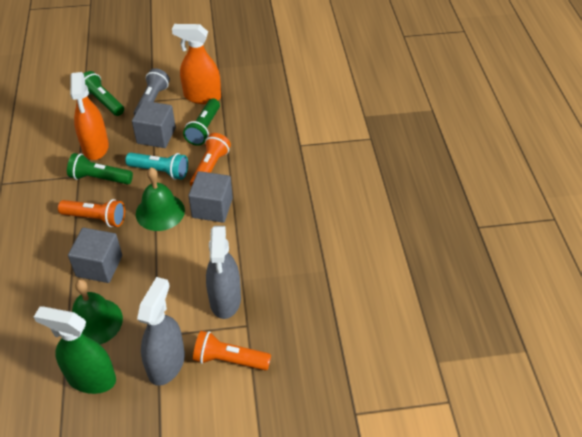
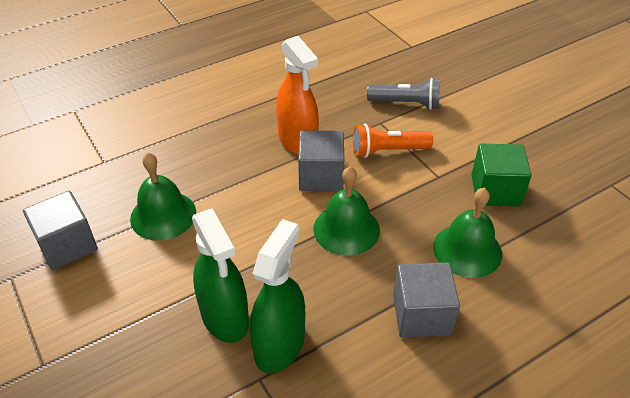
green bell: [72,279,123,345] [136,168,185,231] = 2 -> [130,152,196,241] [313,167,380,256] [433,188,502,278] = 3
green cube: none = 0 -> [471,144,532,206] = 1
green flashlight: [67,153,133,185] [84,71,124,116] [183,99,220,146] = 3 -> none = 0
green spray bottle: [34,306,116,394] = 1 -> [192,209,249,343] [250,219,305,373] = 2
grey spray bottle: [137,277,185,386] [206,226,241,319] = 2 -> none = 0
orange flashlight: [58,199,125,227] [190,133,231,187] [193,331,271,371] = 3 -> [353,124,433,158] = 1
orange spray bottle: [70,72,109,160] [172,24,221,104] = 2 -> [276,36,319,155] = 1
turquoise flashlight: [125,153,188,180] = 1 -> none = 0

